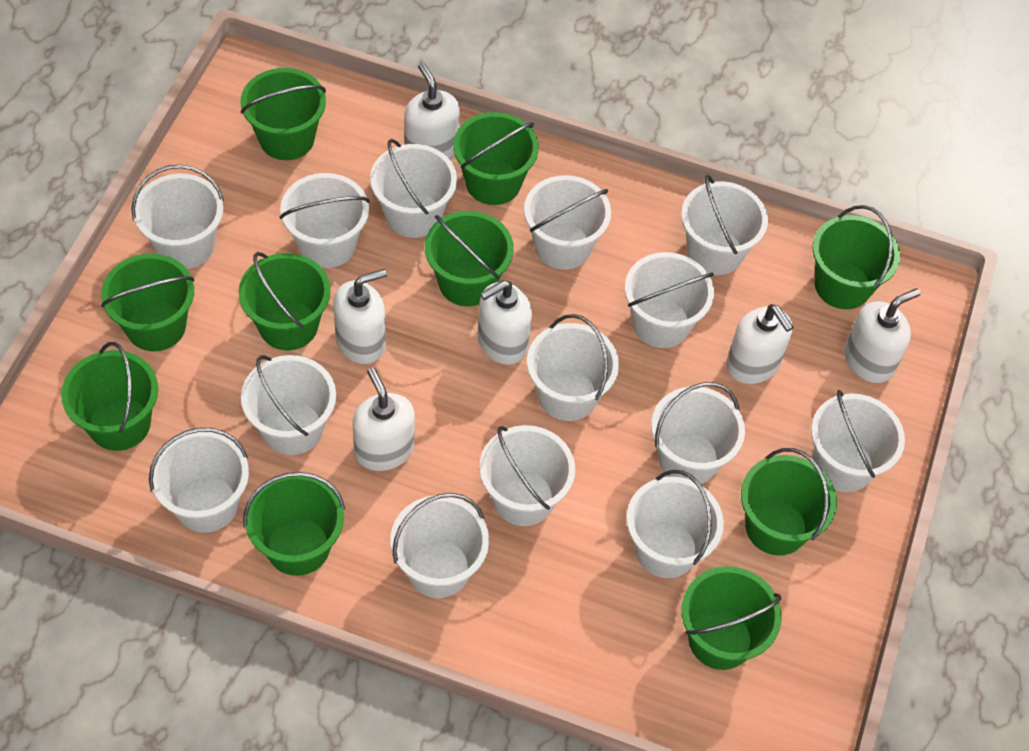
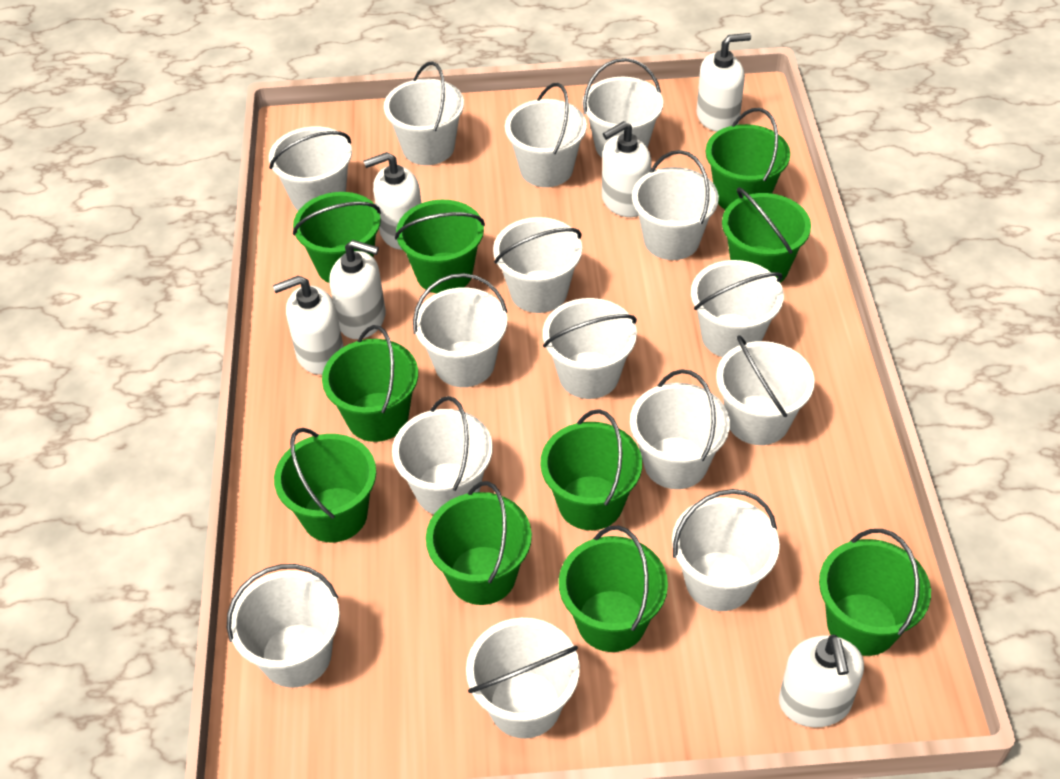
white bucket: [131,164,224,269] [149,428,249,533] [241,355,336,455] [280,173,370,268] [370,139,457,238] [390,493,489,598] [479,425,575,526] [524,175,611,270] [527,314,619,421] [625,252,714,348] [626,470,724,578] [651,382,745,484] [681,175,768,275] [811,390,905,492] = 14 -> [227,564,340,688] [269,126,352,211] [384,62,464,165] [392,396,493,514] [413,273,507,387] [466,618,580,738] [493,217,582,313] [505,83,587,187] [543,298,637,399] [582,58,663,157] [630,369,730,489] [632,150,719,260] [672,489,780,611] [691,260,784,357] [716,335,815,445] = 15

